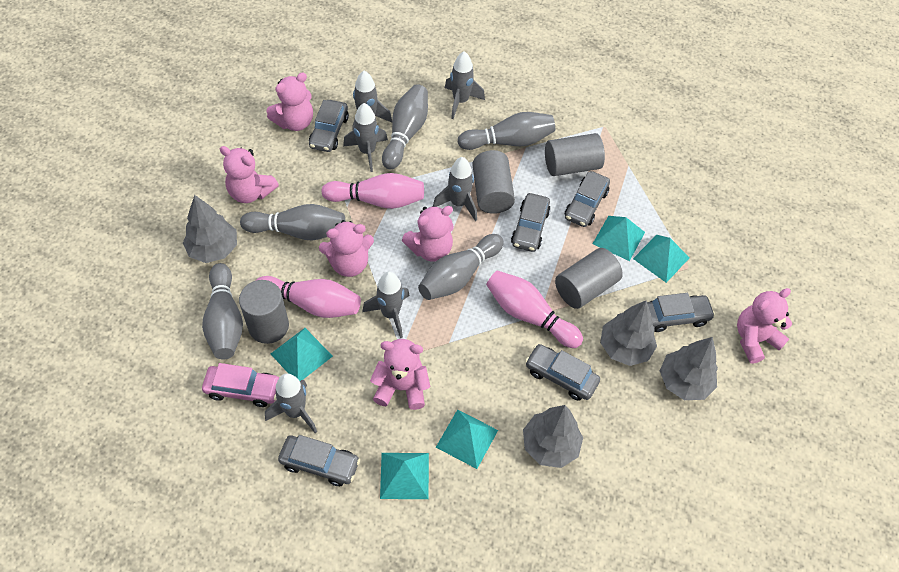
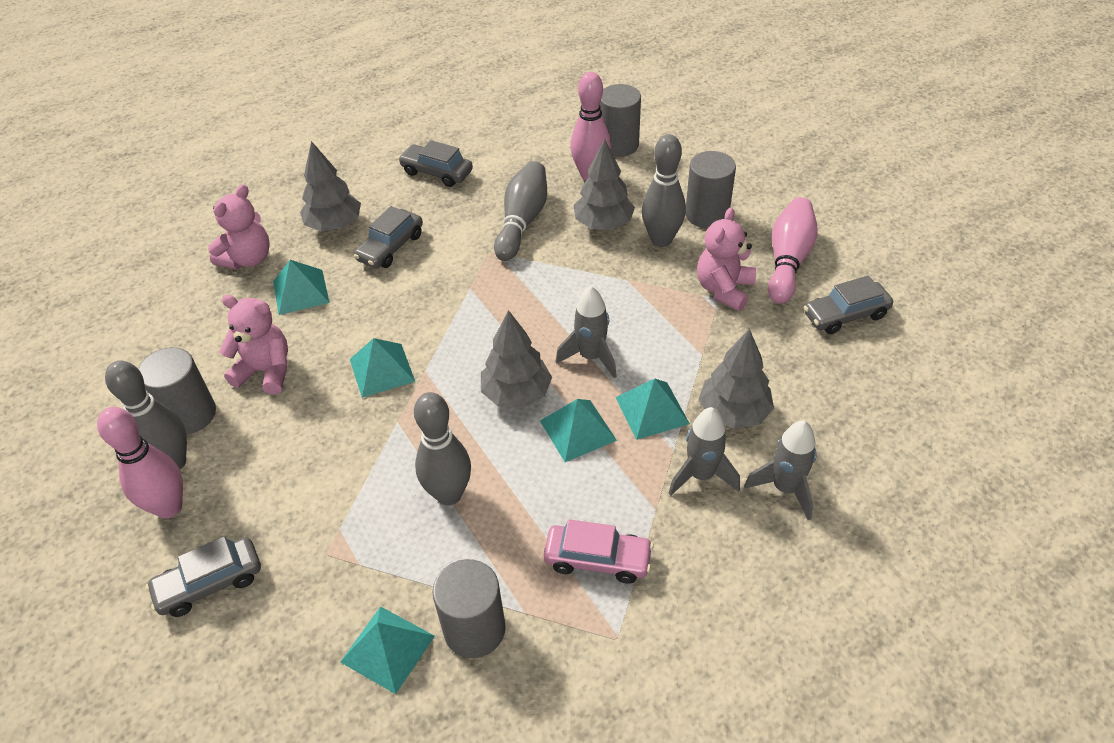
grey bowling pin: [202,263,243,359] [240,204,345,240] [382,84,428,170] [418,234,504,300] [457,112,555,150] = 5 -> [105,360,187,469] [414,392,471,505] [494,161,547,261] [642,134,686,247] = 4
grey car: [278,435,360,486] [309,100,349,152] [511,193,551,252] [525,344,600,401] [565,171,610,227] [647,293,715,332] = 6 -> [146,536,261,617] [354,206,423,268] [398,140,473,187] [804,275,893,334] = 4
grey rocket: [265,373,317,433] [343,103,388,172] [352,71,392,130] [362,271,410,338] [433,157,477,221] [445,51,485,119] = 6 -> [556,286,617,379] [668,407,740,496] [744,421,817,520] = 3
pink teddy bear: [220,146,279,203] [267,73,313,131] [319,220,374,277] [370,339,430,410] [402,206,454,262] [737,288,792,364] = 6 -> [208,185,269,269] [219,295,288,394] [697,207,756,311] = 3

